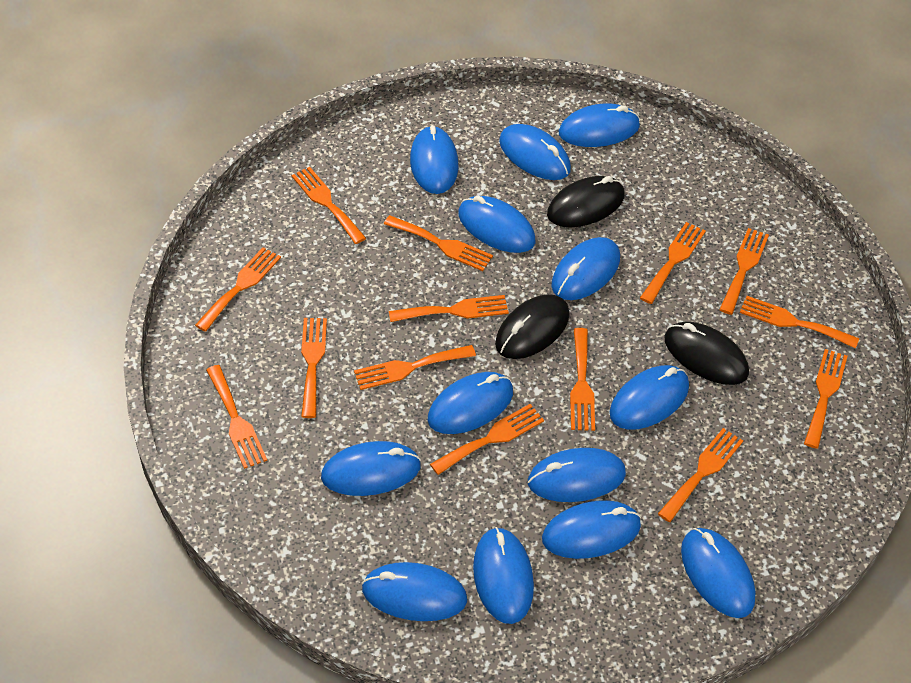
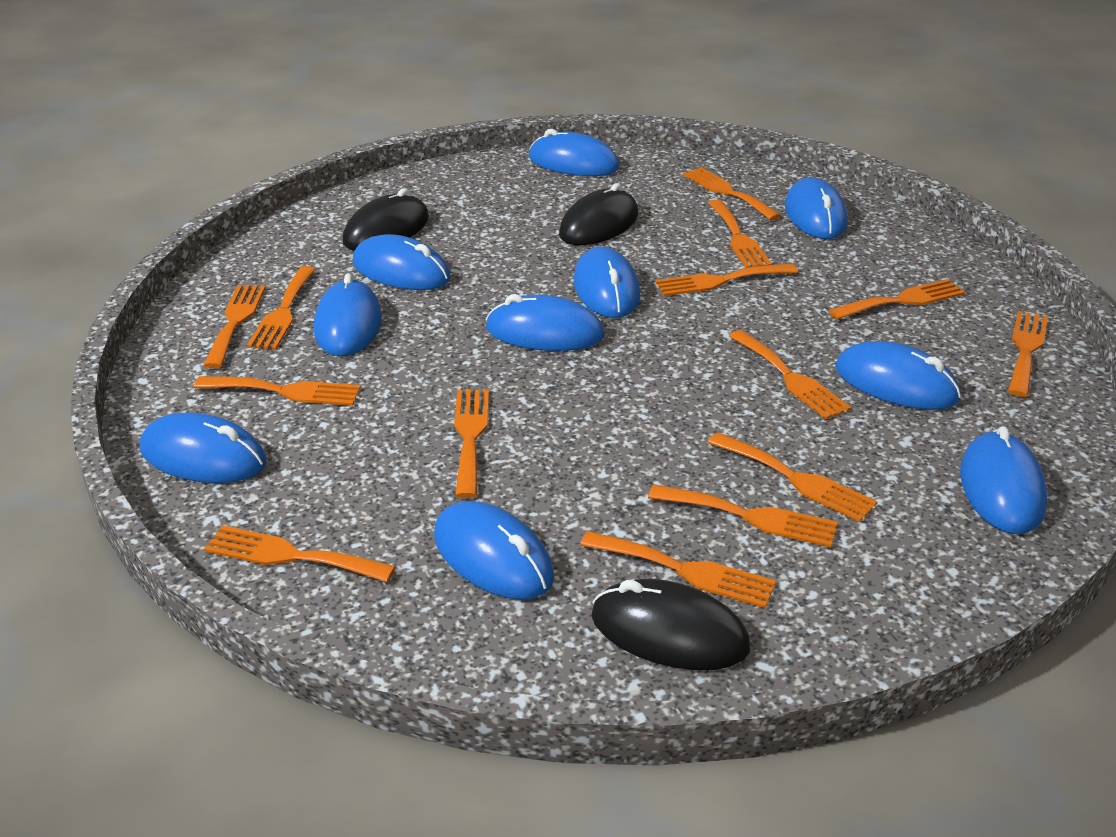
blue mouse: [321,441,421,496] [362,562,467,621] [410,125,458,194] [428,372,513,434] [458,196,535,253] [473,527,534,624] [499,124,571,180] [528,448,626,502] [542,500,641,559] [551,237,620,300] [559,103,640,147] [610,365,689,430] [681,528,756,618] = 13 -> [140,413,266,483] [314,273,382,356] [353,234,450,290] [434,501,554,600] [486,294,605,351] [529,129,620,176] [574,247,640,318] [785,178,848,239] [835,341,961,410] [960,426,1047,534] = 10

